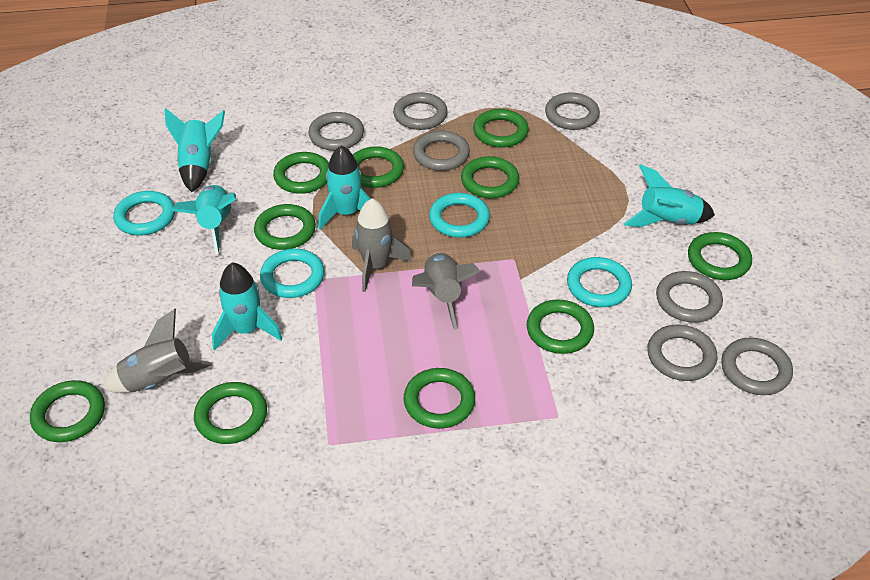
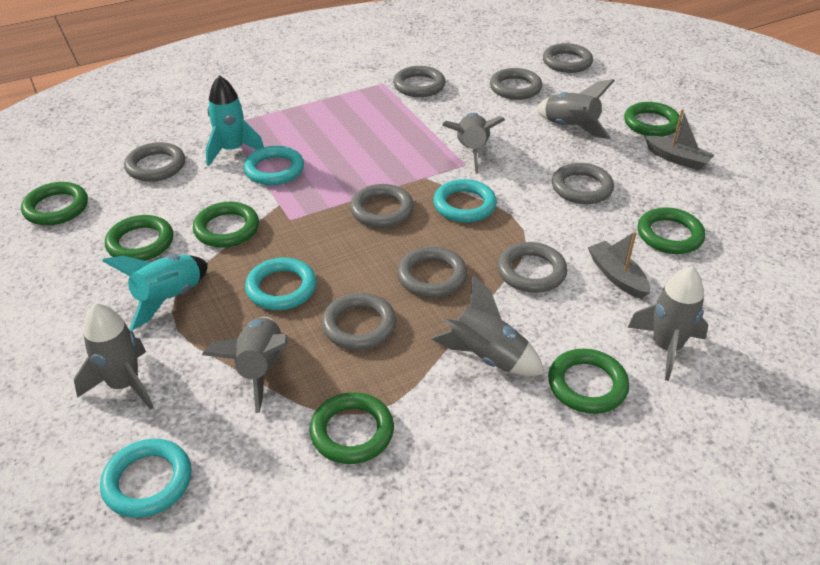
green ring: [30,380,105,442] [194,382,267,444] [254,204,316,250] [273,152,329,194] [353,146,404,188] [404,368,475,429] [461,156,519,199] [473,109,529,148] [527,300,594,354] [688,232,752,280] = 10 -> [21,182,88,226] [105,215,173,261] [193,202,259,248] [309,392,394,464] [548,349,629,414] [624,102,681,137] [638,207,705,254] = 7
grey boat: none = 0 -> [588,231,650,299] [645,109,714,170] = 2
grey ring: [308,112,364,151] [393,92,448,130] [413,131,470,171] [545,92,600,130] [647,325,717,381] [656,271,723,323] [721,338,793,395] = 7 -> [124,142,185,182] [322,293,396,350] [350,184,414,228] [393,66,445,97] [397,246,467,298] [490,68,542,100] [498,242,567,293] [543,43,593,73] [552,163,614,204] = 9
grey rocket: [102,309,213,393] [352,198,412,292] [412,252,481,330] = 3 -> [74,303,154,410] [202,317,288,413] [431,276,545,376] [442,113,505,174] [536,79,615,139] [628,266,709,381] = 6
turquoise rocket: [164,108,225,192] [171,185,236,254] [212,262,282,351] [318,146,370,230] [624,164,715,227] = 5 -> [103,254,208,331] [205,75,264,166] = 2

